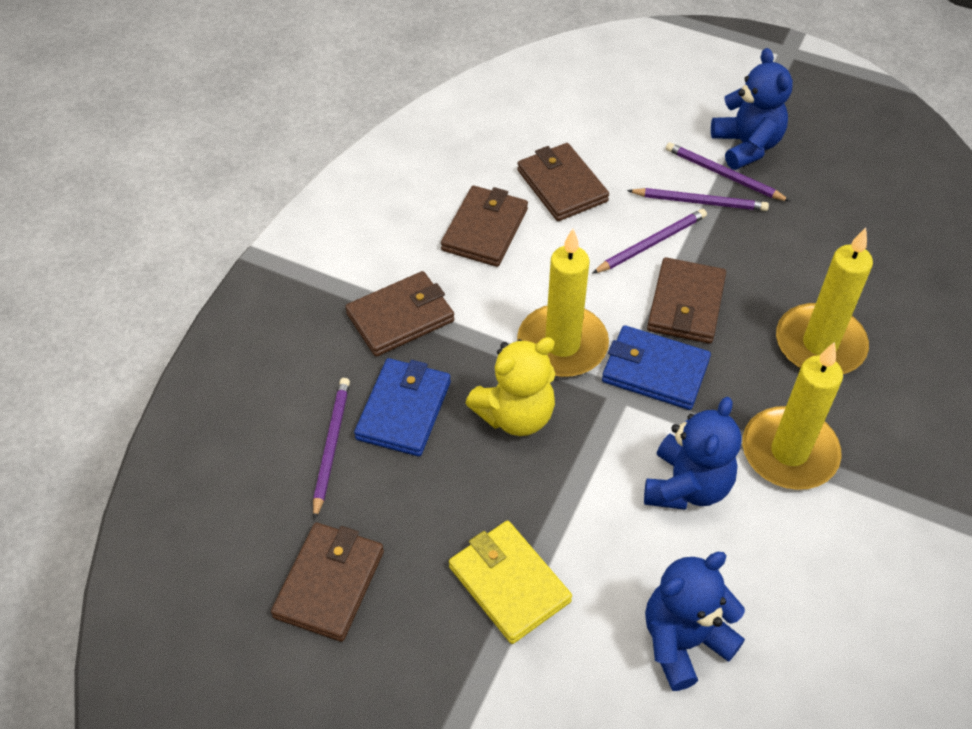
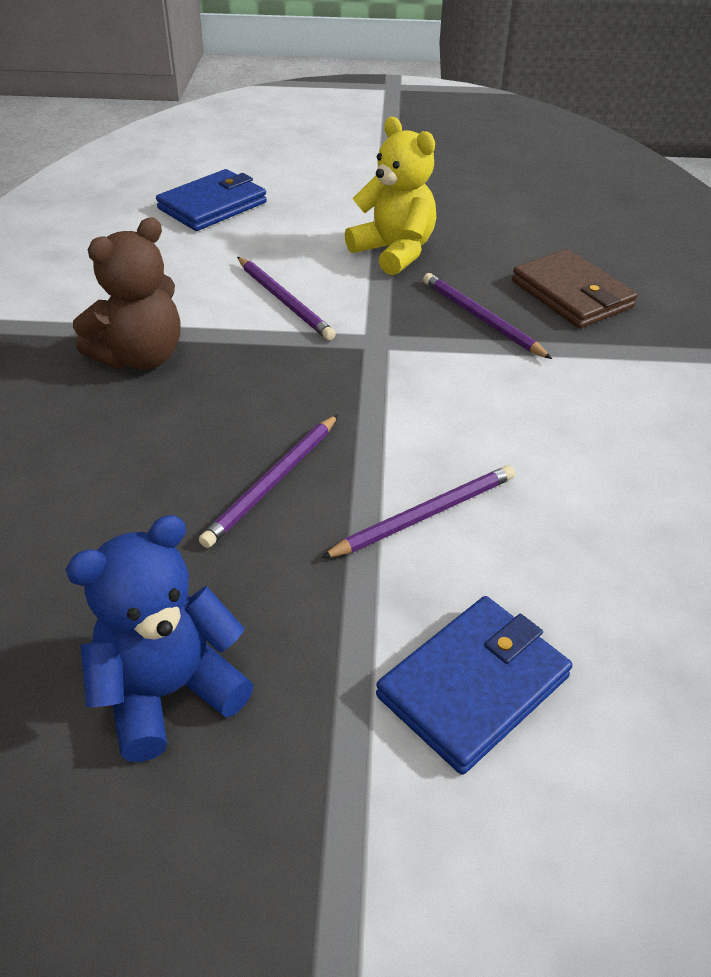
blue teddy bear: [644,397,742,510] [645,552,745,691] [711,48,793,170] = 3 -> [65,515,254,762] = 1
brown teddy bear: none = 0 -> [73,217,181,369] = 1
brown wallet: [271,523,384,642] [345,271,454,357] [441,186,528,267] [517,143,609,221] [647,257,726,344] = 5 -> [512,249,637,328] = 1
yellow candle: [517,229,609,377] [742,342,843,490] [776,228,873,374] = 3 -> none = 0
yellow wallet: [449,521,572,644] = 1 -> none = 0

